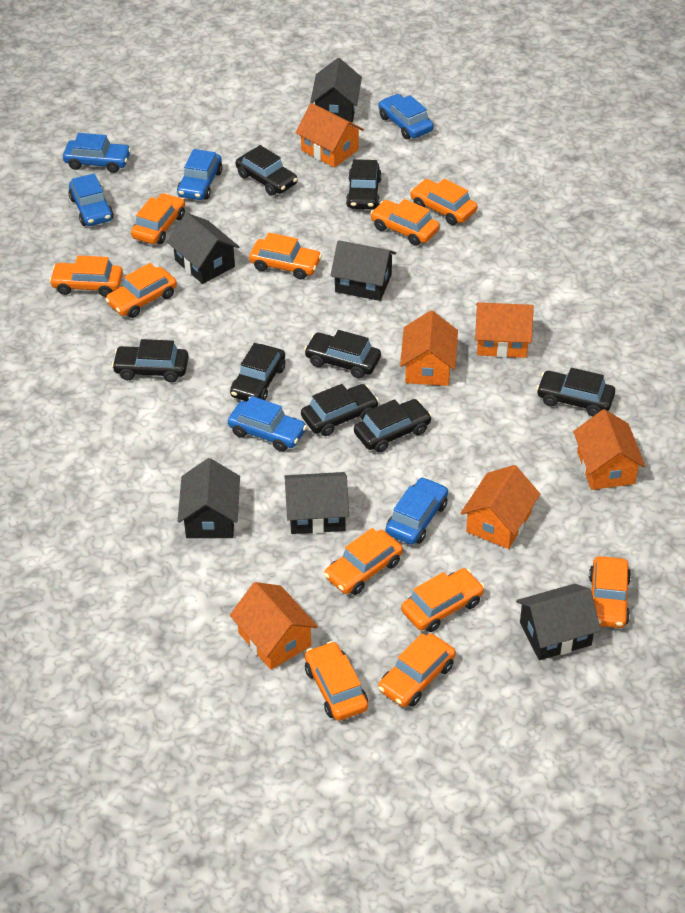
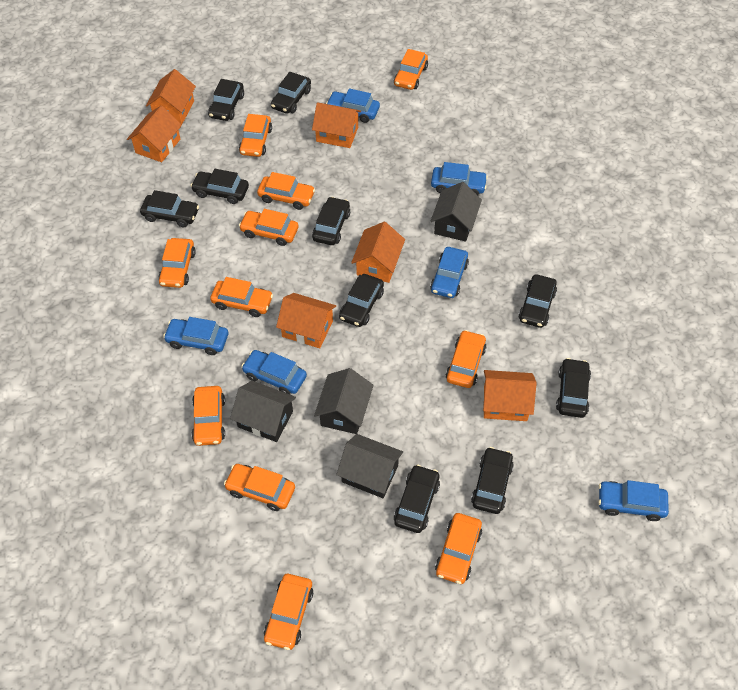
black car: [112,339,189,383] [230,343,285,401] [236,145,298,196] [301,384,379,436] [304,330,381,379] [346,159,382,209] [354,399,432,453] [536,368,615,417] = 8 -> [140,190,199,227] [191,169,249,204] [208,79,244,121] [271,72,311,114] [312,197,350,245] [339,274,384,327] [394,464,440,533] [471,447,514,514] [518,274,557,328] [556,358,591,418] = 10
black house: [167,213,239,284] [177,458,240,538] [284,472,349,534] [310,58,362,123] [330,240,396,301] [516,584,601,660] = 6 -> [230,381,296,442] [314,368,374,434] [336,434,403,498] [431,182,482,242] = 4

